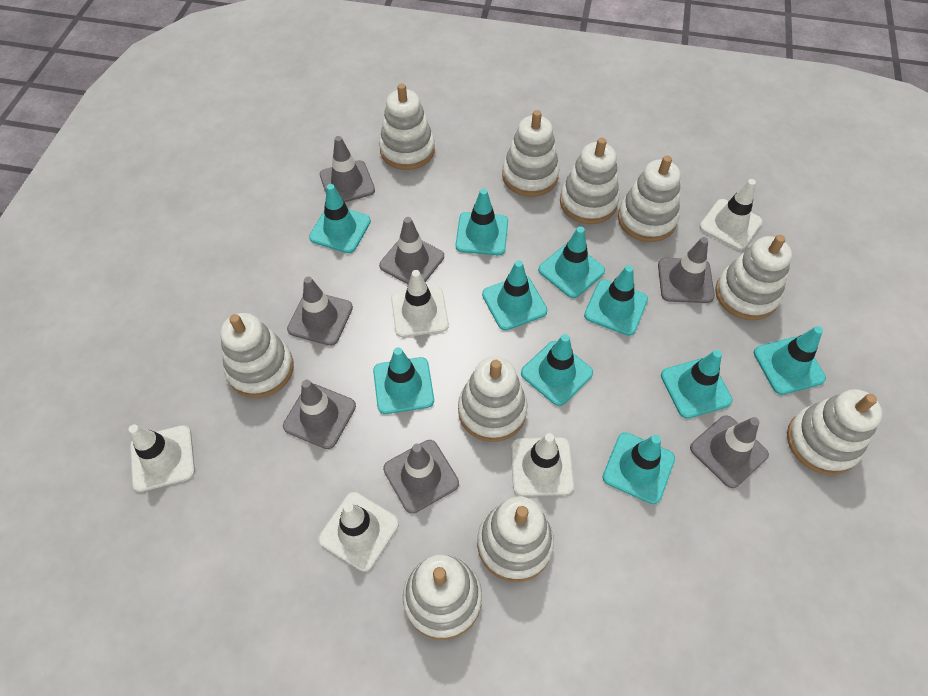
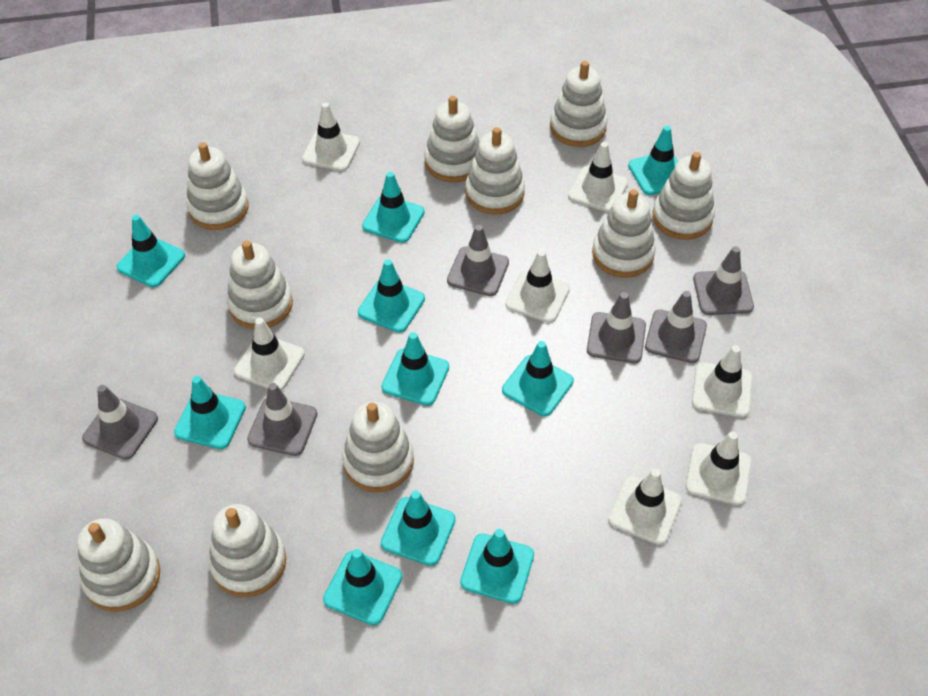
grey traffic cone: [283,380,356,449] [287,276,353,346] [320,136,375,203] [379,217,444,284] [383,440,459,514] [658,237,715,303] [690,415,769,488] = 7 -> [82,385,158,460] [247,383,317,456] [447,225,509,296] [587,292,646,363] [645,291,707,363] [693,246,754,315] = 6
white traffic cone: [128,424,195,492] [318,492,399,572] [391,270,449,337] [511,433,574,496] [699,179,763,250] = 5 -> [234,318,305,390] [302,103,360,171] [505,250,570,323] [568,142,628,212] [608,469,682,545] [686,431,752,505] [692,345,753,417] = 7

